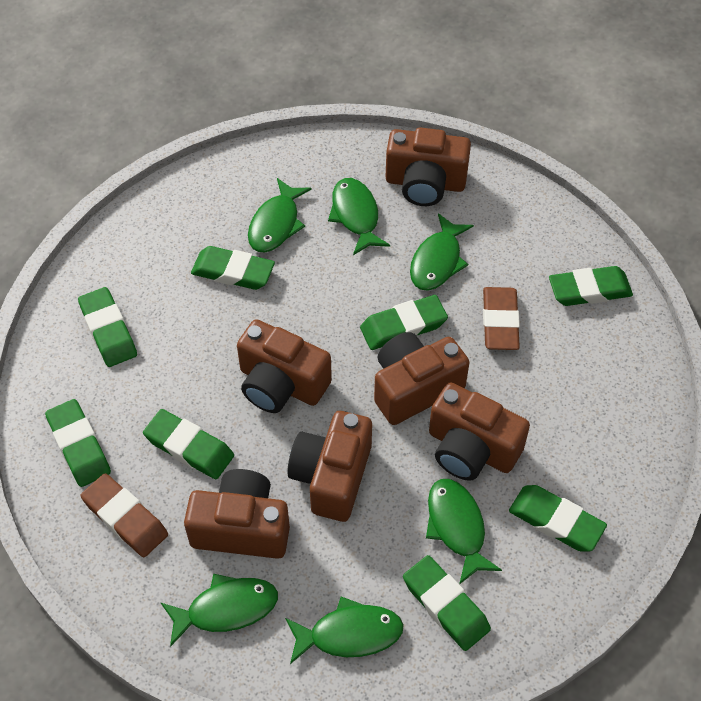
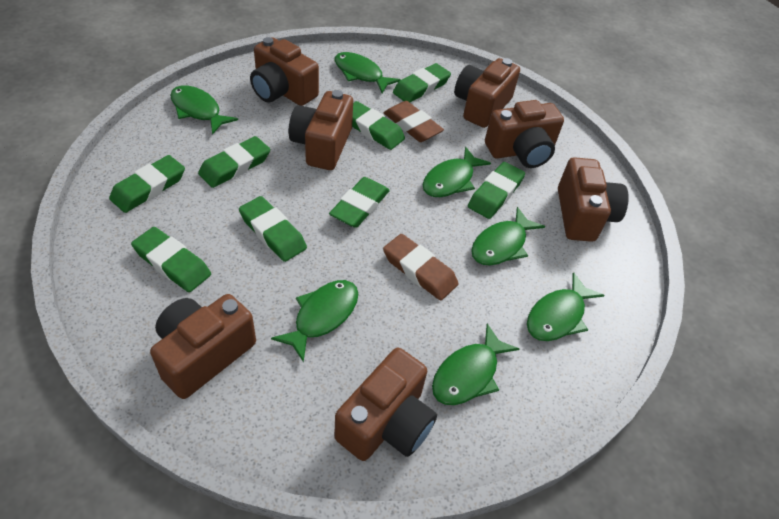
brown camera: [184,469,290,559] [237,319,332,413] [287,411,372,522] [374,332,469,425] [385,128,471,206] [429,382,530,481] = 6 -> [150,294,256,399] [250,37,319,106] [289,90,353,170] [334,348,437,461] [454,58,520,128] [485,100,564,168] [558,157,629,242] = 7
green fish: [160,574,278,647] [248,178,312,252] [285,597,404,664] [328,178,390,255] [410,213,474,291] [426,479,502,584] = 6 -> [170,85,238,134] [271,280,358,363] [335,52,401,93] [423,147,491,197] [432,324,519,405] [471,207,545,266] [527,272,605,341] = 7

